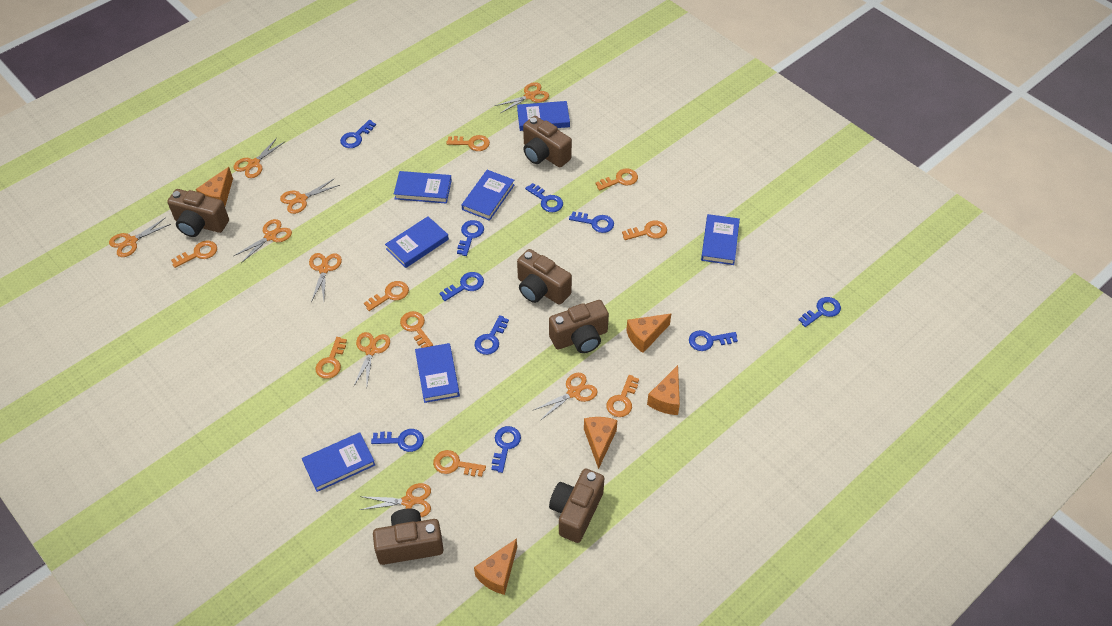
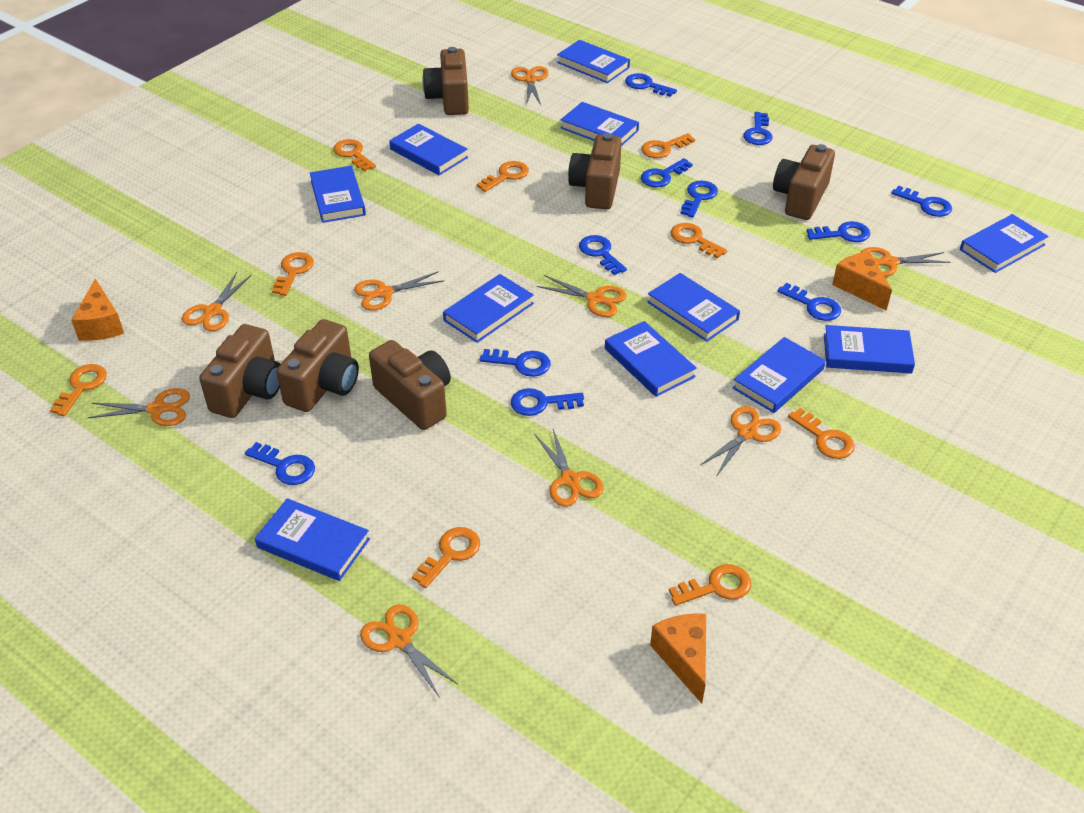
blue book: [302,432,375,492] [385,216,449,268] [394,171,452,204] [415,343,460,403] [462,170,514,221] [517,101,570,131] [701,214,740,265] = 7 -> [255,498,370,581] [310,166,366,223] [389,124,468,175] [443,274,534,343] [557,40,630,83] [560,102,639,146] [605,321,697,397] [647,273,740,342] [733,337,826,413] [824,325,915,373] [960,214,1048,273] = 11
blue key: [340,120,376,148] [371,429,424,452] [439,272,484,301] [457,220,484,256] [474,315,509,355] [491,426,521,473] [525,183,563,212] [569,212,614,233] [689,330,738,351] [798,297,841,327] = 10 -> [245,442,315,485] [480,349,551,377] [511,388,584,416] [579,235,627,275] [625,73,677,97] [641,158,693,187] [681,180,718,217] [743,112,773,145] [777,283,841,321] [807,221,870,242] [891,186,952,217] = 11
orange cheese: [196,167,233,206] [474,538,517,595] [584,417,617,469] [626,313,671,353] [647,365,680,415] = 5 -> [71,279,124,341] [650,614,706,704] [832,251,892,311] = 3

